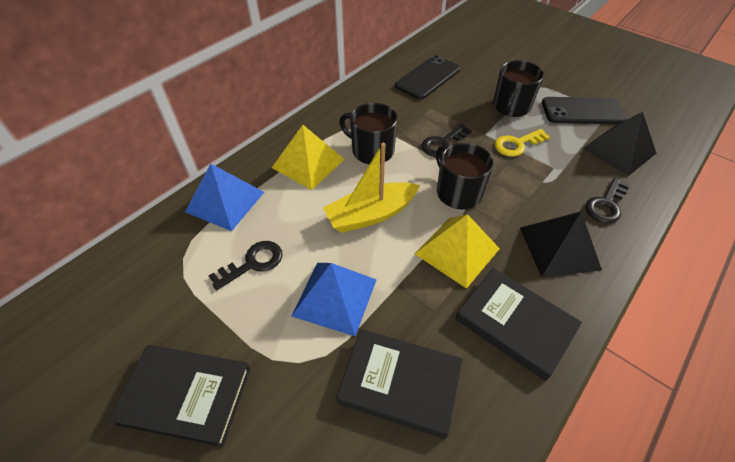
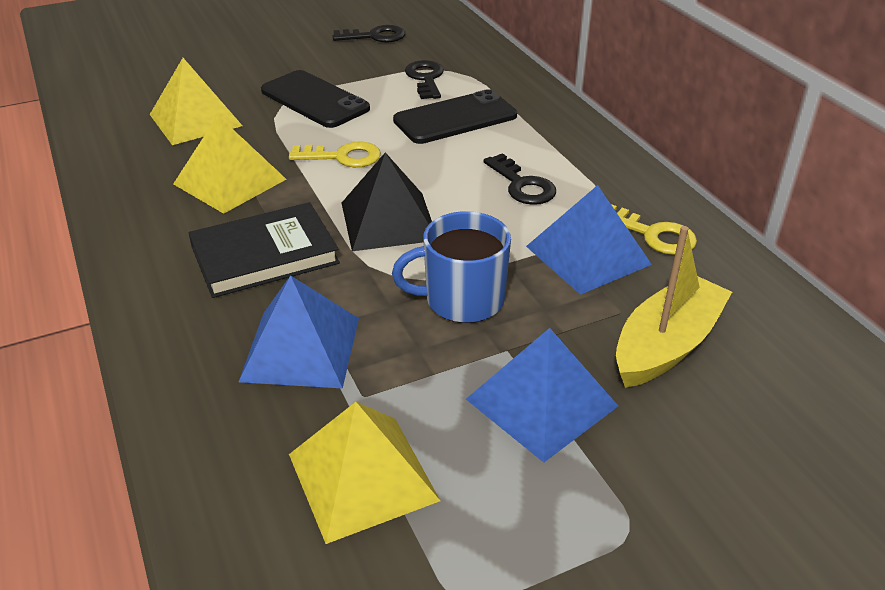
black book: [108,345,250,447] [336,329,463,439] [456,268,582,381] = 3 -> [189,202,340,298] = 1
black mug: [339,103,398,164] [436,143,494,210] [493,60,544,117] = 3 -> none = 0
black pyramid: [520,211,602,277] [583,112,656,176] = 2 -> [342,152,432,251] = 1
blue mug: none = 0 -> [392,211,511,323] = 1
blue pyramid: [185,164,264,231] [292,263,377,336] = 2 -> [239,275,359,388] [466,328,618,463] [526,185,652,295] = 3
yellow key: [494,129,550,157] = 1 -> [289,142,381,167] [611,204,697,255] = 2
yellow pyramid: [272,125,345,190] [415,214,500,289] = 2 -> [150,58,242,145] [173,115,286,214] [289,402,440,544] = 3

